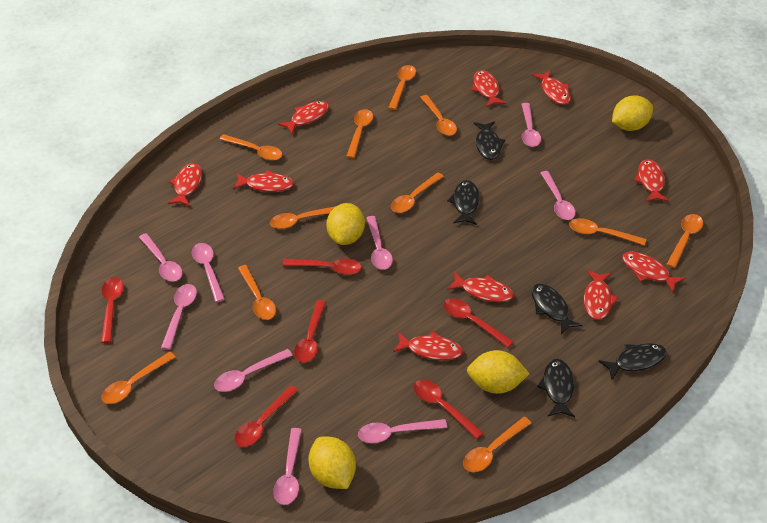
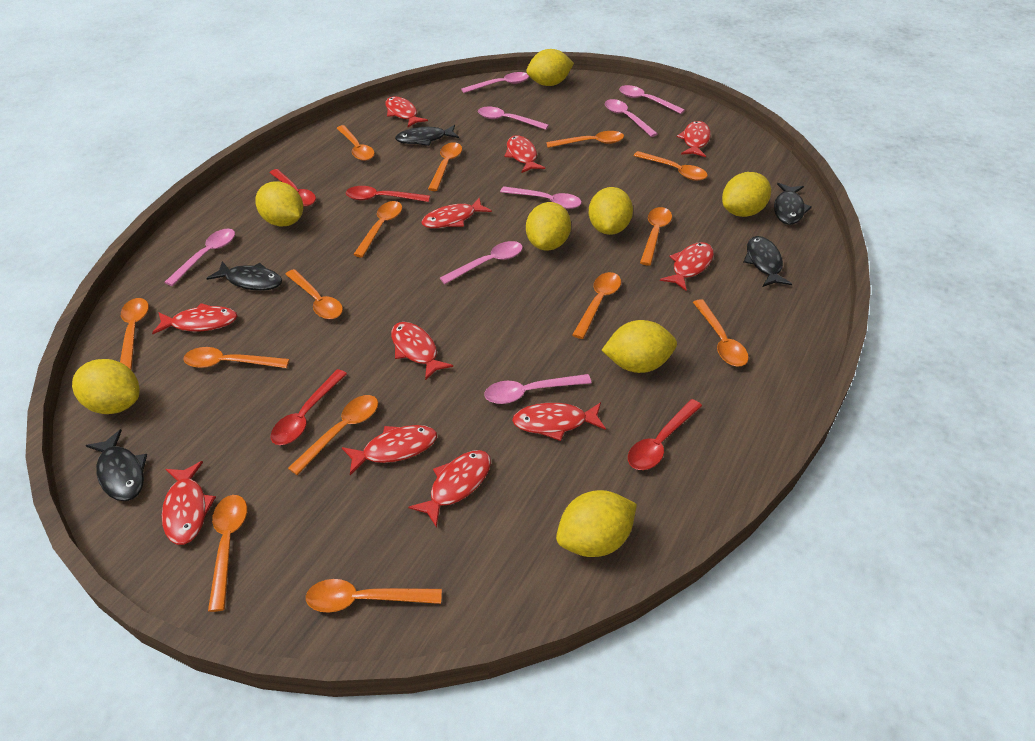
orange spoon: [101,352,176,404] [219,134,282,161] [238,265,276,320] [270,206,336,229] [346,109,373,158] [388,65,416,110] [391,173,444,213] [420,95,457,136] [463,417,531,472] [569,218,646,246] [666,214,703,268] = 11 -> [120,298,149,370] [183,347,290,368] [208,495,247,612] [285,269,343,319] [288,395,378,475] [306,579,442,613] [336,125,375,161] [353,201,402,257] [428,142,462,191] [546,131,624,148] [572,272,621,339] [633,151,708,181] [640,207,672,265] [693,299,749,366] = 14
pink spoon: [139,233,183,281] [161,284,197,350] [192,243,225,302] [214,349,293,392] [273,428,302,505] [358,419,447,443] [366,216,393,270] [522,103,541,147] [541,171,576,220] = 9 -> [164,229,235,286] [440,241,523,284] [461,72,529,93] [478,106,549,130] [484,374,592,404] [500,186,582,209] [605,99,658,137] [619,85,685,114] = 8
red fish: [168,163,202,206] [233,170,294,192] [278,101,329,134] [393,332,463,361] [447,272,514,302] [472,70,506,107] [532,70,571,105] [584,270,618,320] [622,252,686,292] [634,159,669,202] = 10 -> [152,303,237,334] [162,461,216,545] [342,425,437,475] [385,96,428,127] [391,322,453,380] [408,450,491,528] [421,197,492,228] [505,135,545,173] [512,402,606,441] [660,242,714,291] [677,121,711,157] = 11
red spoon: [101,277,124,343] [234,385,298,447] [283,259,361,275] [294,300,326,363] [413,379,483,439] [443,298,514,348] = 6 -> [270,169,316,207] [271,369,347,445] [346,186,430,202] [628,399,702,470] = 4
yellow lemon: [308,436,356,489] [326,203,365,245] [467,350,530,394] [612,95,653,131] = 4 -> [72,359,140,414] [255,181,303,227] [526,49,574,86] [526,202,571,250] [556,490,637,557] [589,187,633,235] [602,320,677,373] [722,172,771,217] = 8

